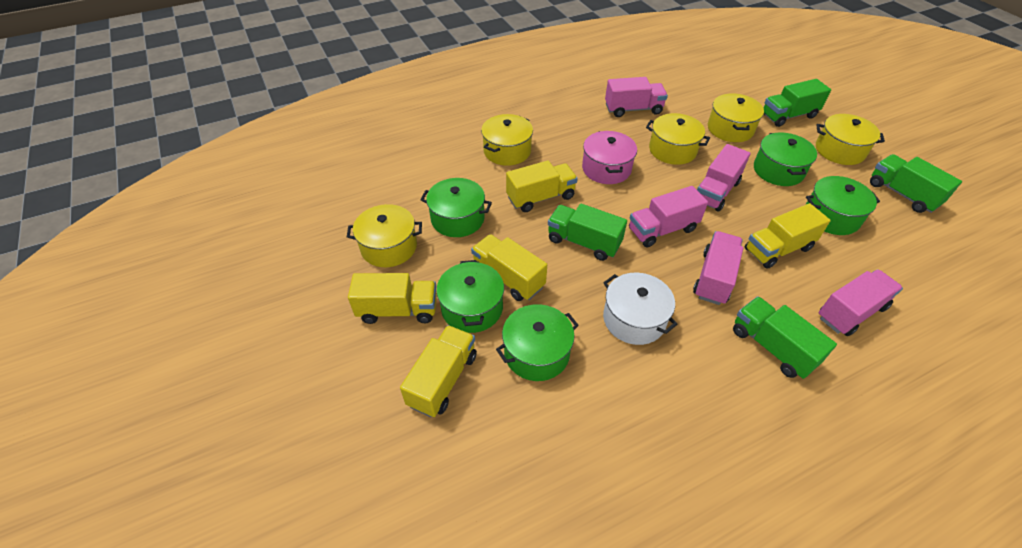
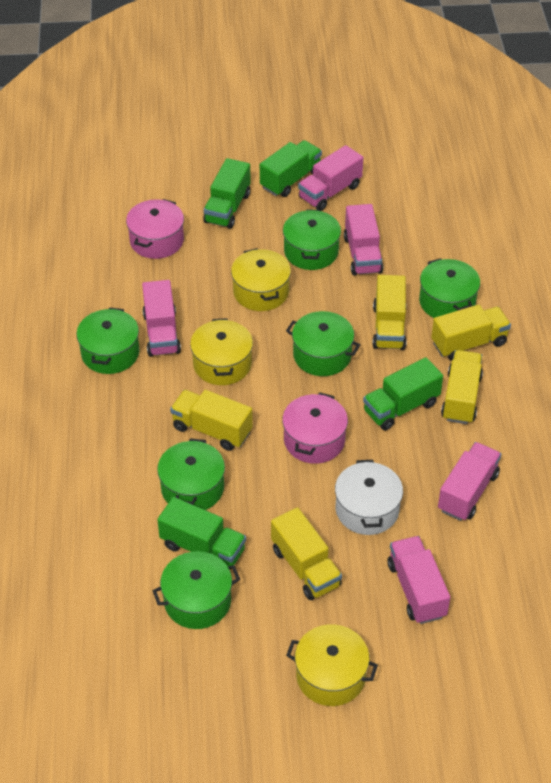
green pot: [421,178,492,237] [436,260,504,333] [496,304,579,381] [754,132,817,186] [806,176,880,235] = 5 -> [76,308,140,374] [152,551,240,629] [157,438,225,510] [283,209,341,270] [286,311,360,376] [419,258,480,318] = 6
pink pot: [582,131,637,184] = 1 -> [126,199,184,259] [282,392,348,464] = 2
yellow pot: [347,204,422,267] [481,114,533,166] [646,113,710,165] [708,93,764,142] [816,114,885,165] = 5 -> [190,318,253,385] [231,248,291,311] [286,624,378,706] = 3

